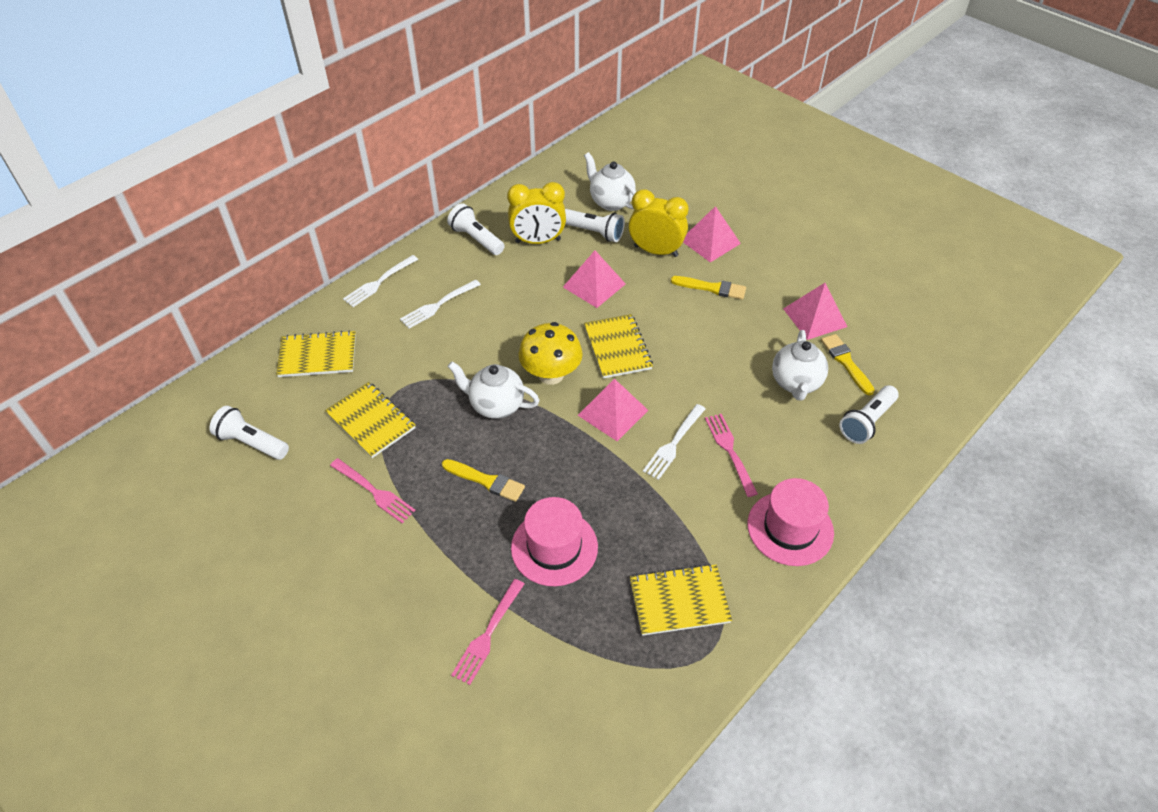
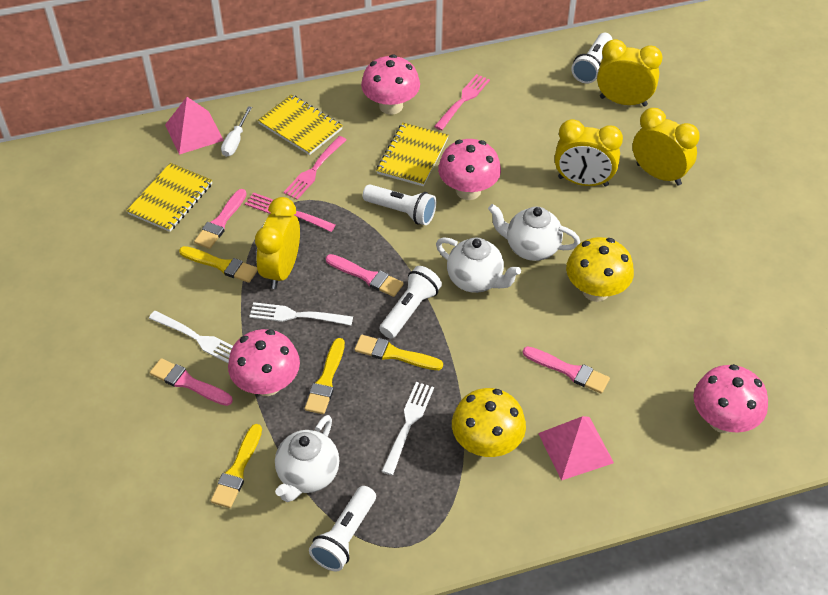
pink brush: none = 0 -> [150,358,233,406] [194,189,247,249] [326,254,404,297] [523,346,610,394] = 4
pink hat: [511,497,598,586] [747,478,834,566] = 2 -> none = 0
pink mushroom: none = 0 -> [228,329,300,396] [361,54,420,115] [438,139,501,200] [693,364,768,433] = 4
pink pyramid: [563,251,626,308] [578,379,648,441] [683,206,741,262] [783,283,847,340] = 4 -> [165,97,224,155] [538,416,614,480] = 2
white screwdriver: none = 0 -> [221,106,252,157] = 1
yellow brush: [442,459,525,502] [671,276,746,300] [821,334,875,395] = 3 -> [179,246,258,283] [211,424,262,508] [305,338,345,414] [354,335,443,370] = 4
yellow clock: [507,182,566,244] [629,189,689,257] = 2 -> [255,197,300,289] [554,119,623,187] [597,39,662,107] [632,108,700,185] = 4
yellow mushroom: [518,322,583,385] = 1 -> [452,388,526,457] [566,237,634,302] = 2
yellow notebook: [276,330,356,377] [325,382,415,458] [584,314,653,379] [630,564,732,636] = 4 -> [126,163,212,232] [258,94,343,155] [376,123,449,186] = 3

